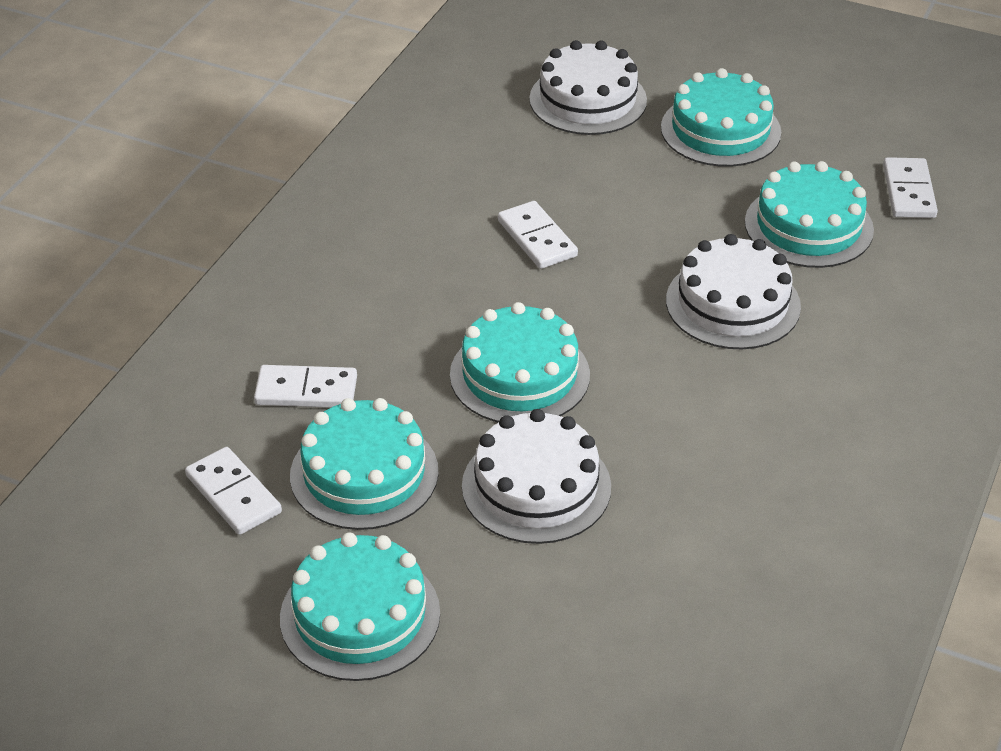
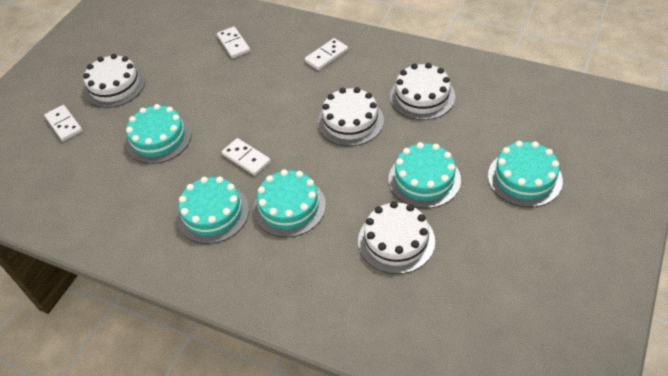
white cake: [462,409,611,544] [529,40,647,135] [666,234,801,349] = 3 -> [83,54,145,108] [317,87,384,146] [358,201,435,274] [390,63,455,120] = 4

